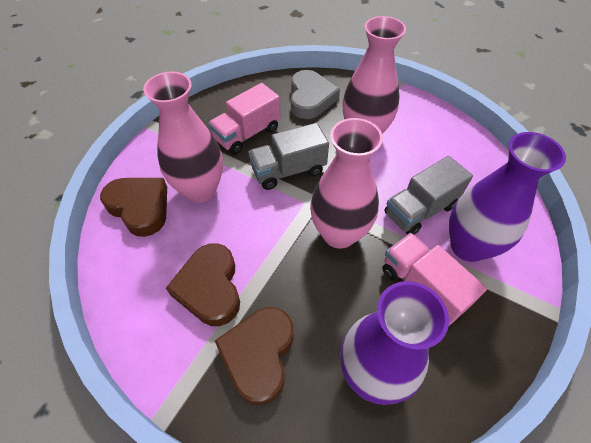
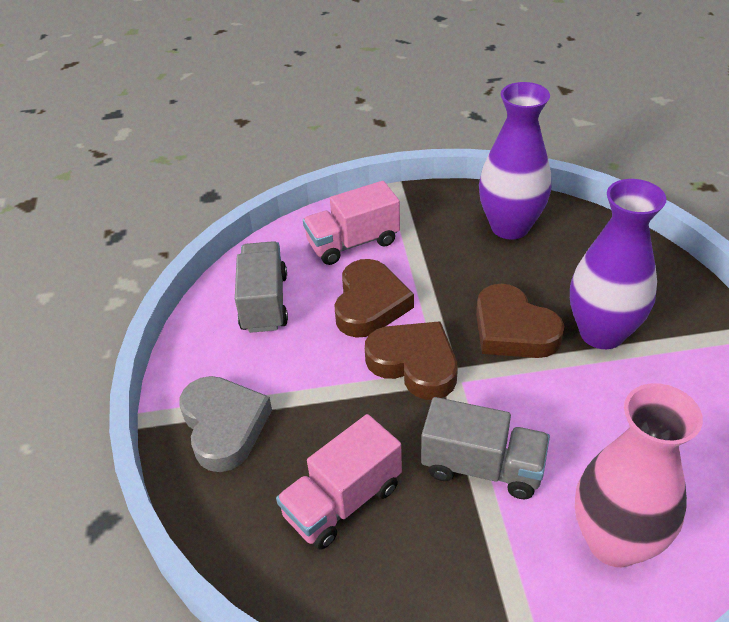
pink vase: [143,72,223,203] [310,118,383,249] [343,16,406,134] = 3 -> [575,383,703,567] = 1

